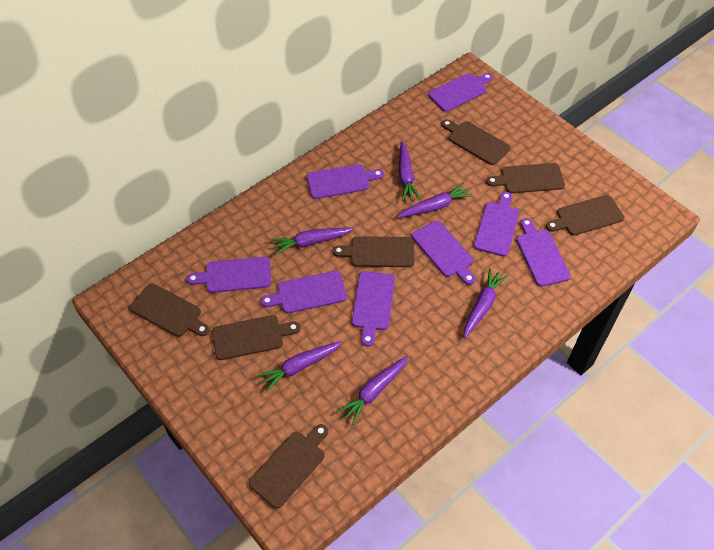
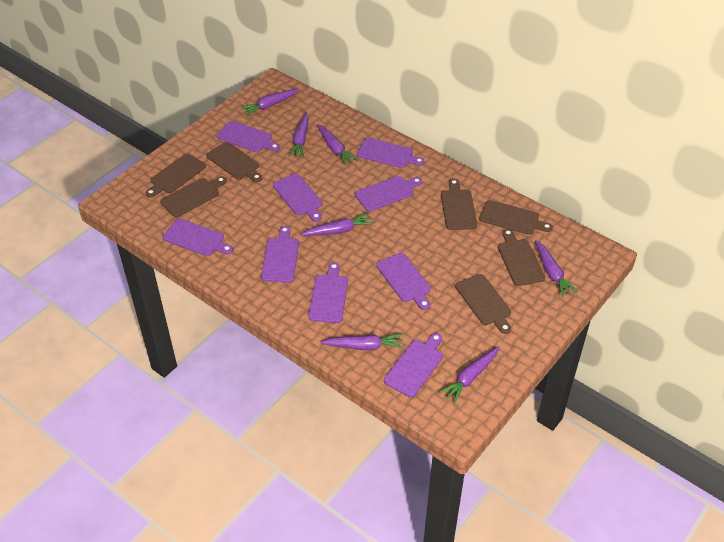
purple carrot: [257,341,342,391] [271,228,354,254] [338,356,408,425] [397,183,473,218] [398,141,421,201] [464,268,508,338] = 6 -> [240,89,299,117] [288,113,308,158] [300,213,374,236] [317,124,359,166] [321,333,404,350] [439,346,499,404] [535,240,578,297] = 7
purple cutting board: [187,257,271,293] [261,271,347,313] [307,164,384,199] [352,271,395,346] [412,221,476,285] [428,73,493,111] [474,191,520,257] [516,218,571,287] = 8 -> [163,219,233,256] [217,121,280,152] [261,226,299,283] [273,174,322,222] [308,262,348,323] [355,176,422,211] [357,138,425,168] [377,253,431,310] [384,333,443,397] = 9

